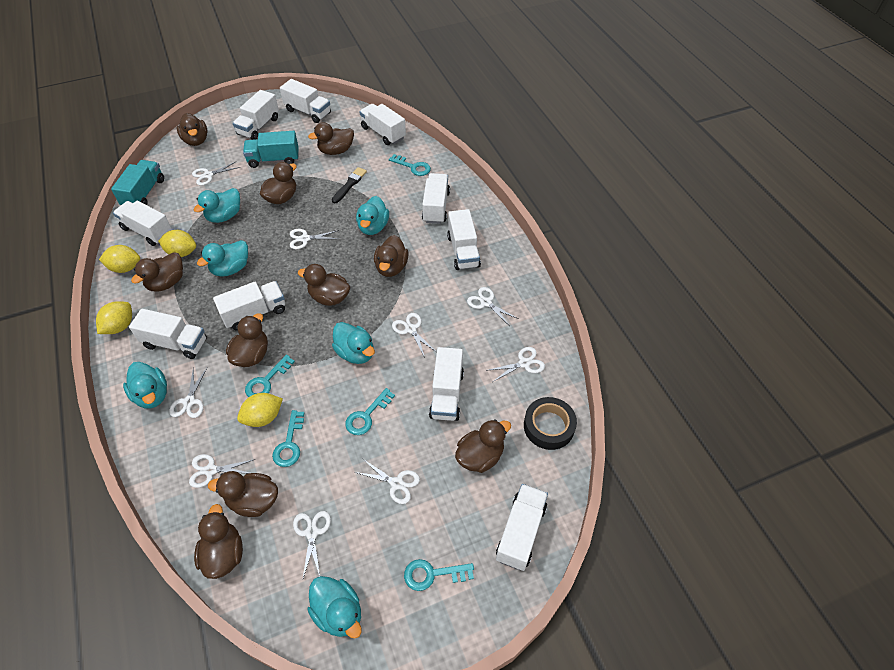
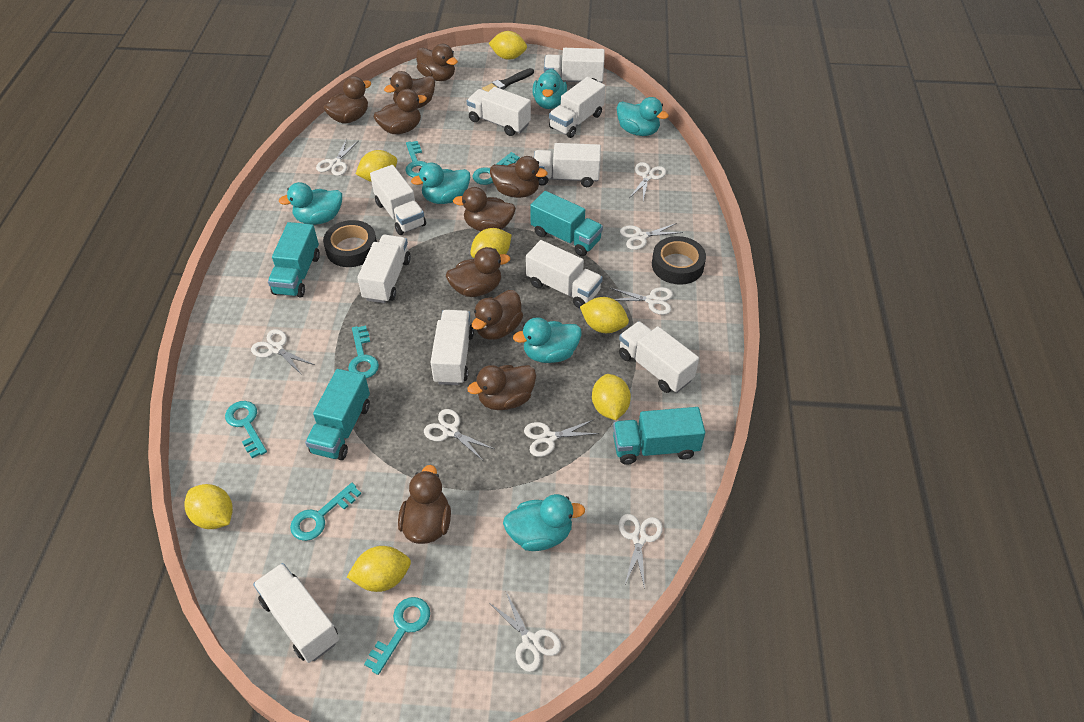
black tape: [524,397,577,450] = 1 -> [323,220,377,267] [652,236,706,285] = 2
turquoise key: [245,355,295,397] [272,410,304,467] [345,388,395,435] [389,154,431,176] [404,559,474,591] = 5 -> [225,401,267,458] [290,483,361,541] [348,326,379,379] [364,597,430,675] [405,141,427,177] [473,152,520,185] = 6
turquoise truck: [111,160,164,205] [243,131,299,168] = 2 -> [268,222,320,297] [305,369,370,460] [530,191,603,256] [613,407,705,465] = 4
yellow lemon: [96,301,132,334] [99,245,140,273] [158,230,196,257] [237,393,283,427] = 4 -> [184,484,233,529] [347,546,411,592] [356,150,397,182] [470,228,512,258] [489,31,527,60] [580,297,629,333] [592,374,631,420] = 7

